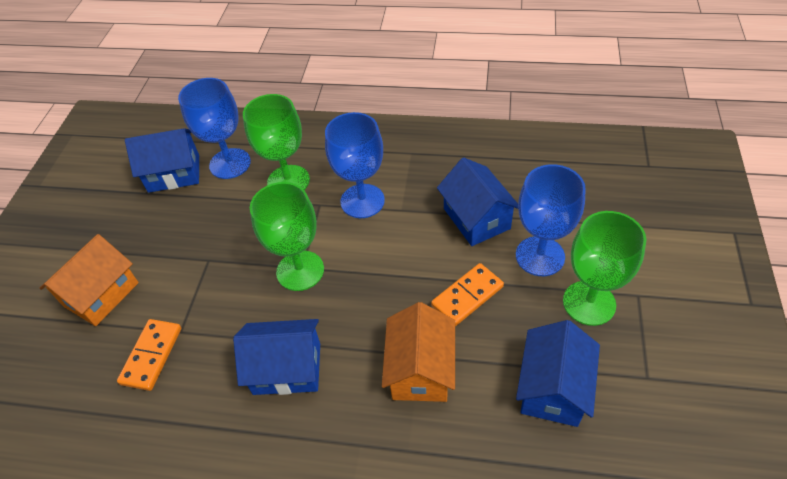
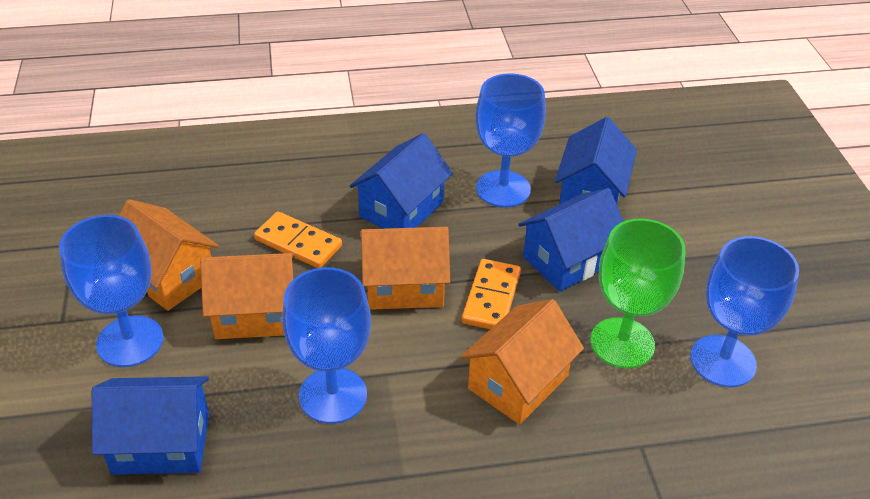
blue goblet: [178,78,251,179] [325,112,385,218] [516,164,586,276] = 3 -> [59,215,164,367] [282,267,371,424] [475,73,546,208] [690,236,799,387] = 4
green goblet: [243,94,310,190] [250,182,324,291] [563,211,646,326] = 3 -> [590,219,686,368] = 1
orange house: [40,234,139,326] [382,302,455,402] = 2 -> [119,199,219,311] [200,253,296,339] [361,227,450,310] [460,299,584,425] = 4

